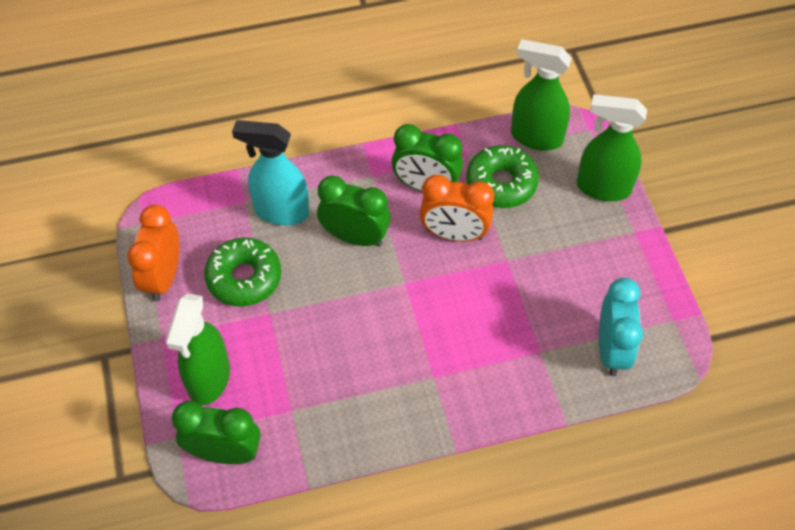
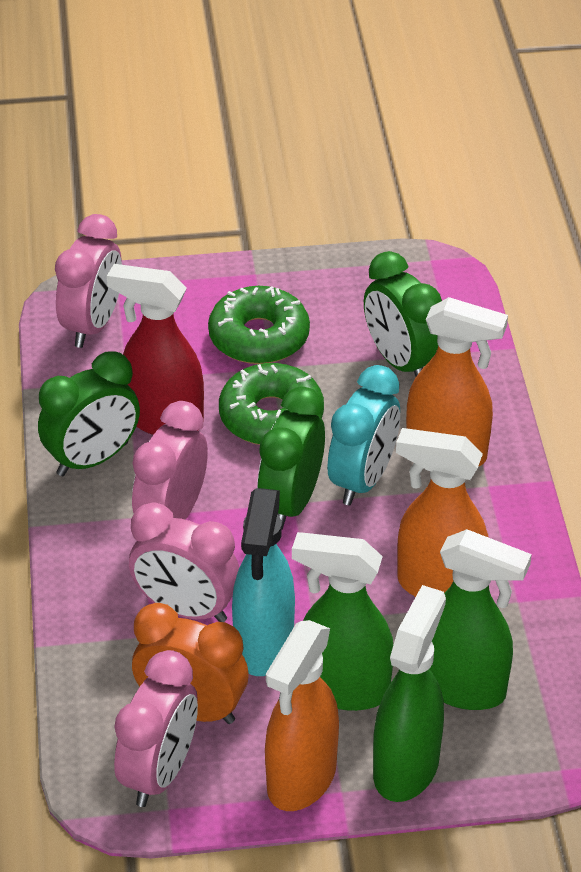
orange clock: [127,205,179,301] [420,175,494,241] = 2 -> [132,603,248,724] = 1
orange spray bottle: none = 0 -> [265,620,339,811] [396,428,489,597] [406,297,508,467] = 3
pink clock: none = 0 -> [55,214,122,348] [114,650,198,807] [129,503,239,622] [132,401,208,520] = 4
red spray bottle: none = 0 -> [107,264,204,435] = 1

